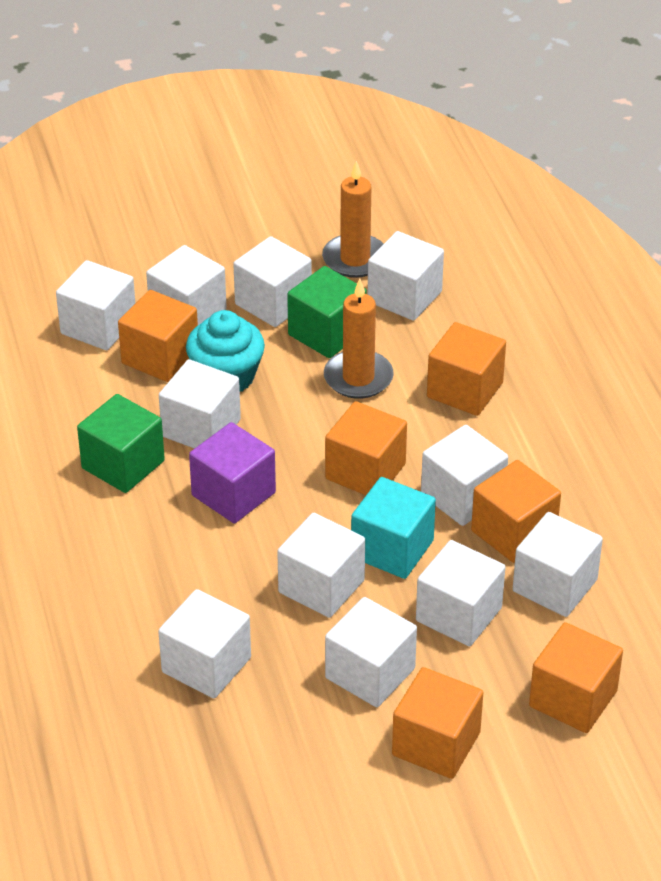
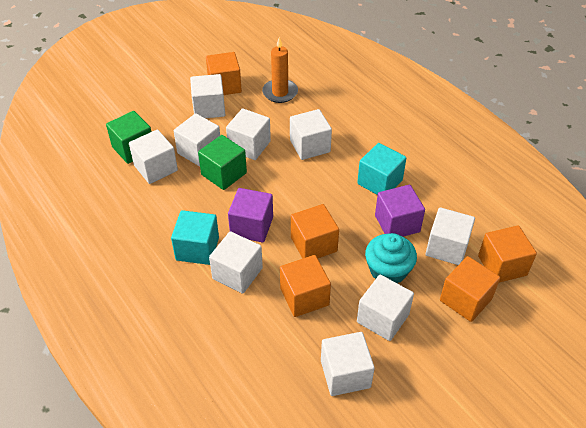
orange candle: [322,161,384,278] [324,279,394,399] = 2 -> [262,37,298,103] = 1
orange cube: [118,290,198,382] [325,401,407,495] [392,667,483,779] [427,322,506,416] [471,460,561,563] [529,622,623,733] = 6 -> [206,52,242,95] [280,255,331,317] [291,204,339,259] [440,256,500,322] [478,226,537,283] = 5
purple cube: [189,422,276,523] = 1 -> [228,188,273,243] [375,185,425,237] = 2
turquoise cube: [351,477,436,579] = 1 -> [171,210,219,265] [357,143,406,195] = 2
white cube: [56,260,135,350] [146,245,227,325] [158,589,251,698] [159,359,241,449] [233,236,312,327] [277,513,365,618] [325,597,417,707] [368,231,444,321] [416,540,505,646] [421,425,508,526] [513,512,603,617] = 11 -> [129,129,178,184] [174,113,220,167] [190,74,225,118] [209,231,263,294] [226,108,271,160] [290,109,332,160] [321,332,375,396] [357,275,414,341] [426,207,475,265] = 9

